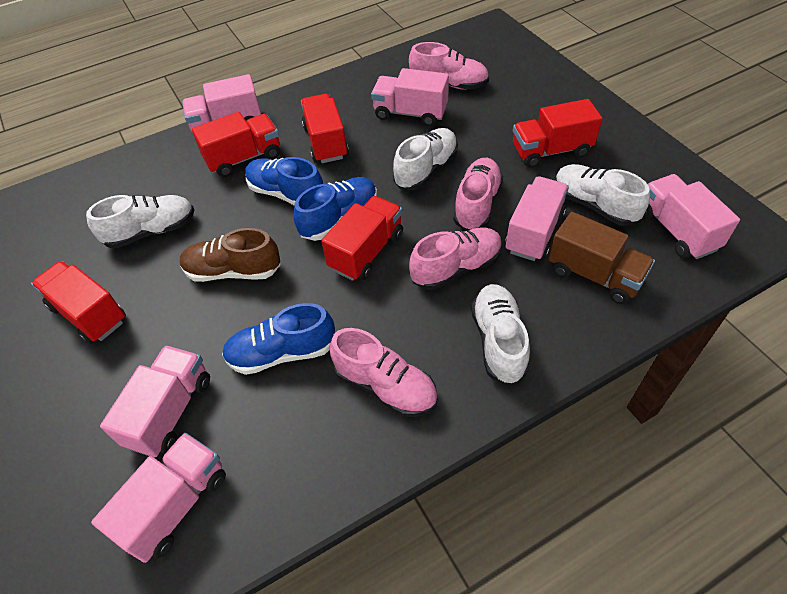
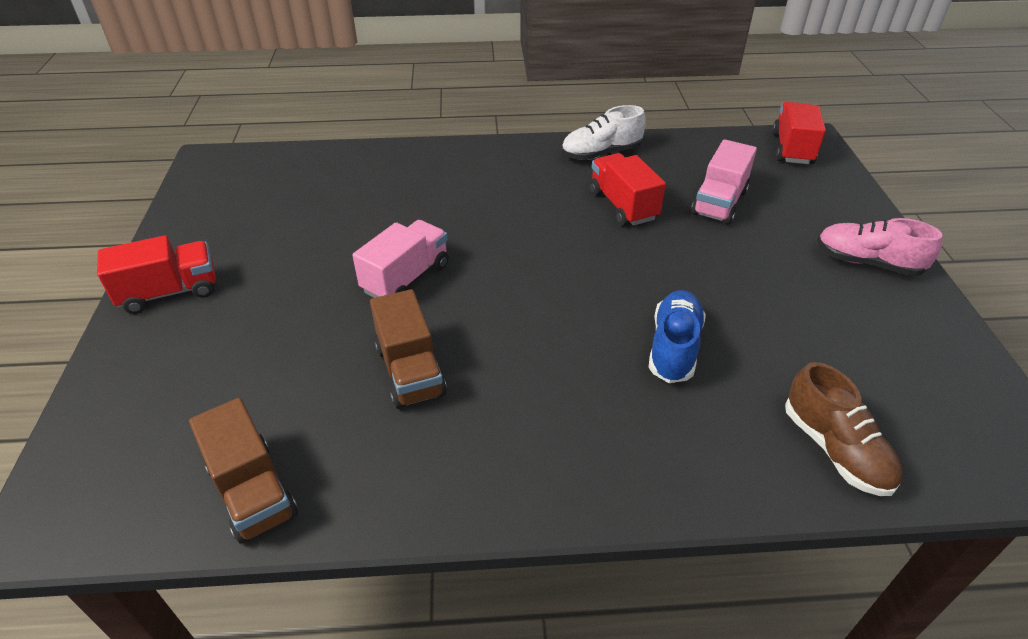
blue shoe: [222,303,335,375] [246,157,323,205] [294,177,377,241] = 3 -> [649,290,706,383] = 1
brown truck: [548,212,655,304] = 1 -> [189,398,298,544] [370,289,447,409] = 2
pink shoe: [330,328,438,417] [409,42,489,90] [409,228,502,290] [453,158,503,231] = 4 -> [817,218,943,276] = 1
pink truck: [91,433,226,563] [100,345,210,457] [182,74,261,131] [371,68,449,126] [505,176,569,261] [643,174,740,259] = 6 -> [352,220,448,298] [691,139,757,225] = 2
red truck: [31,261,126,344] [192,112,280,177] [301,94,349,163] [322,196,403,281] [513,99,602,167] = 5 -> [97,235,216,314] [590,153,666,226] [772,102,826,164] = 3
white shoe: [86,195,194,248] [393,128,458,190] [471,284,530,385] [555,164,650,226] = 4 -> [562,105,646,160] = 1

